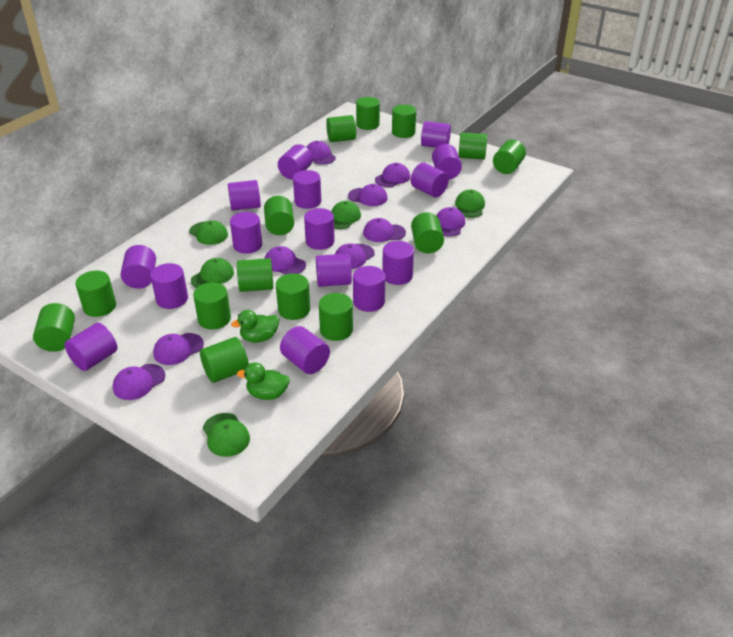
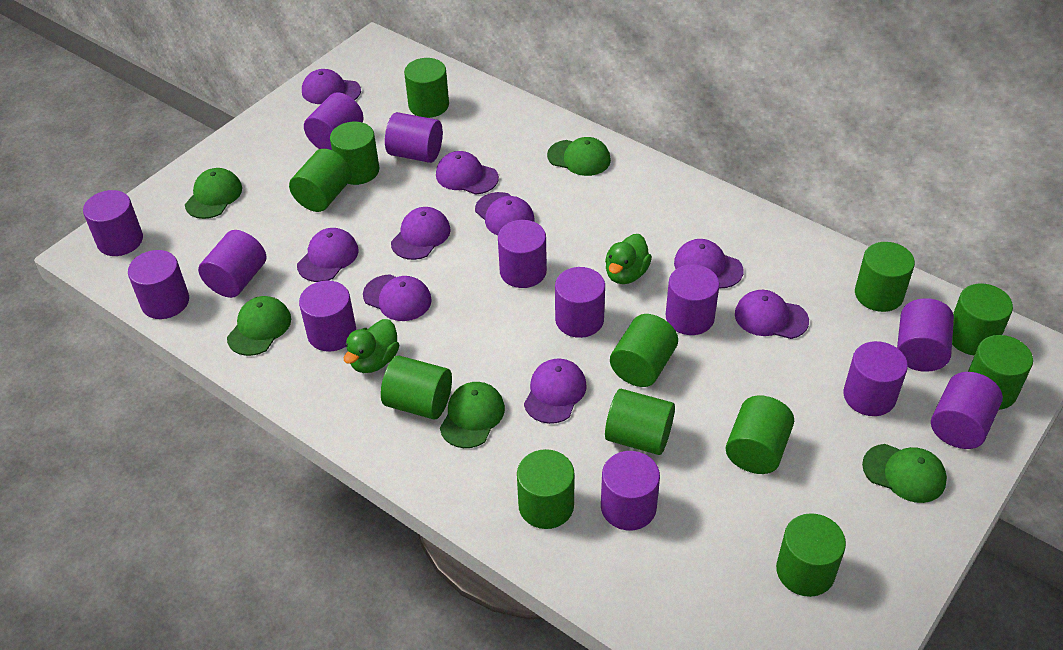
green cylinder: [33,303,75,352] [75,271,116,317] [193,282,231,330] [200,337,249,383] [237,258,273,292] [264,196,294,235] [276,273,310,320] [319,293,353,341] [326,115,356,142] [356,97,380,130] [392,104,416,138] [411,212,444,253] [458,132,487,160] [493,140,526,174] = 14 -> [289,149,352,212] [330,122,379,185] [381,356,452,419] [404,58,449,118] [517,449,575,529] [605,389,675,455] [610,314,678,387] [726,396,794,474] [776,513,846,597] [855,242,915,312] [952,284,1013,355] [968,335,1033,410] = 12
purple cylinder: [65,323,117,371] [121,245,156,289] [150,263,188,309] [228,180,261,211] [230,212,262,254] [278,144,313,180] [280,326,330,374] [293,170,321,209] [304,208,335,250] [316,253,352,287] [353,266,385,312] [382,241,414,285] [411,163,449,197] [421,121,451,148] [432,144,462,179] = 15 -> [83,190,143,256] [128,250,189,319] [198,230,266,298] [299,280,356,352] [304,92,364,150] [385,112,443,163] [498,220,547,288] [555,267,605,338] [601,451,660,530] [666,264,720,335] [843,341,908,416] [897,298,954,372] [931,372,1003,449] = 13

